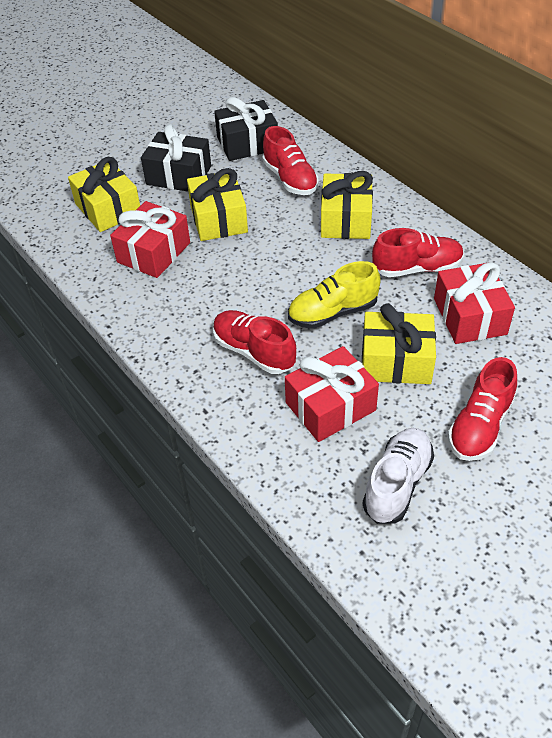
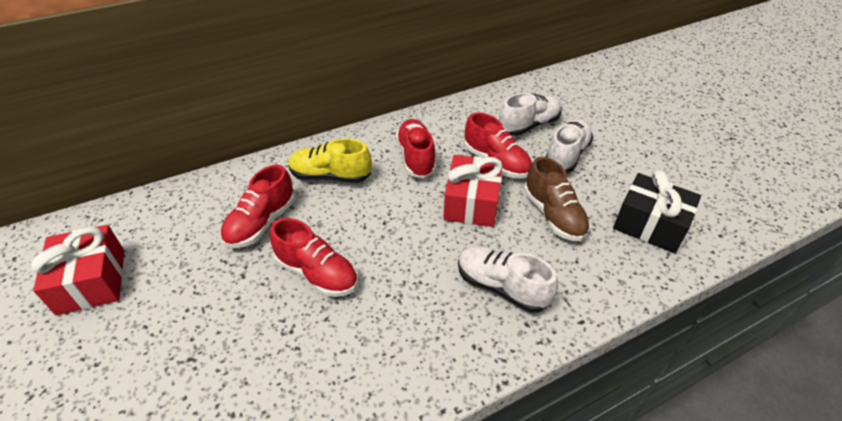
black gift: [141,124,211,191] [214,97,278,161] = 2 -> [613,170,701,253] = 1
brown shoe: none = 0 -> [524,157,590,241] = 1
red gift: [110,201,190,278] [285,346,379,442] [434,262,515,344] = 3 -> [31,225,124,315] [443,155,503,227] = 2
white shoe: [363,428,434,524] = 1 -> [458,246,558,313] [499,93,562,136] [546,119,593,173] = 3
yellow gift: [68,157,140,232] [187,168,248,241] [321,171,373,239] [362,303,436,384] = 4 -> none = 0

